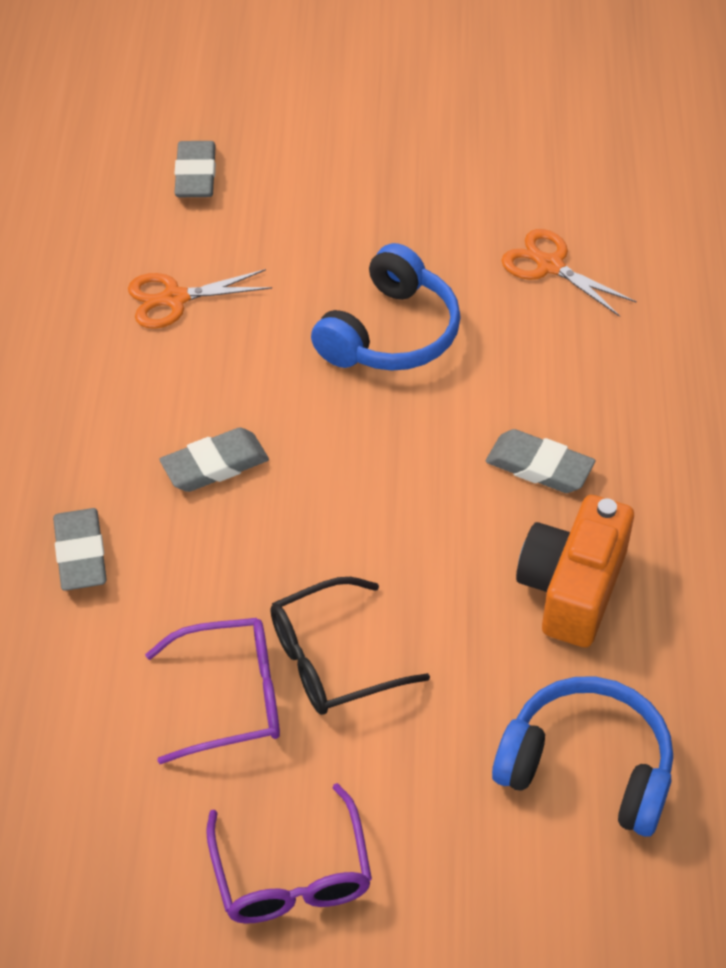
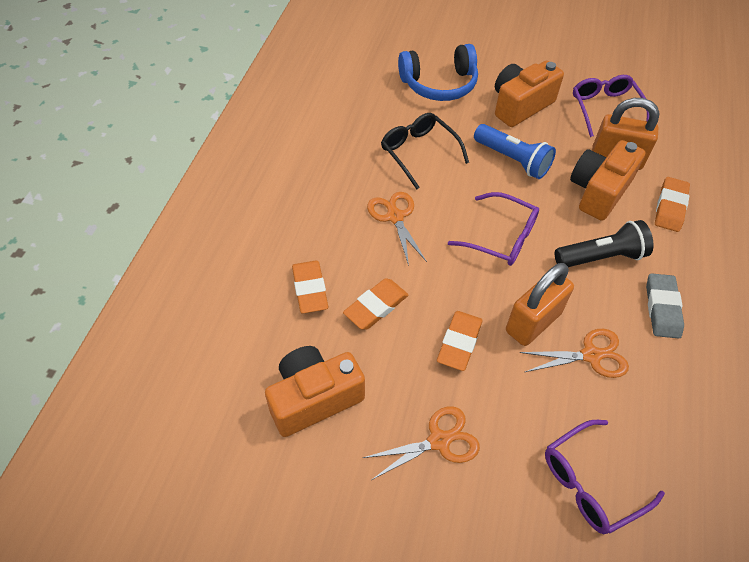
black flashlight: none = 0 -> [555,220,653,267] = 1
blue flashlight: none = 0 -> [474,124,556,179] = 1
blue headphones: [311,243,461,371] [492,677,673,837] = 2 -> [398,44,478,101] = 1
grey eraser: [53,508,107,591] [159,427,269,492] [174,141,216,197] [486,429,596,493] = 4 -> [646,273,684,339] = 1
orange camera: [516,495,634,647] = 1 -> [265,346,365,437] [495,61,564,127] [570,140,645,221] = 3
orange eraser: none = 0 -> [292,261,328,314] [343,278,409,330] [437,311,483,371] [655,177,690,232] = 4
orange padlock: none = 0 -> [506,263,574,346] [592,98,660,170] = 2
orange scissors: [128,269,272,329] [501,229,637,317] = 2 -> [363,406,480,480] [367,192,427,266] [519,329,629,378] = 3
purple glasses: [145,618,280,764] [206,783,372,924] = 2 -> [448,192,539,266] [545,420,665,534] [573,75,650,137] = 3

